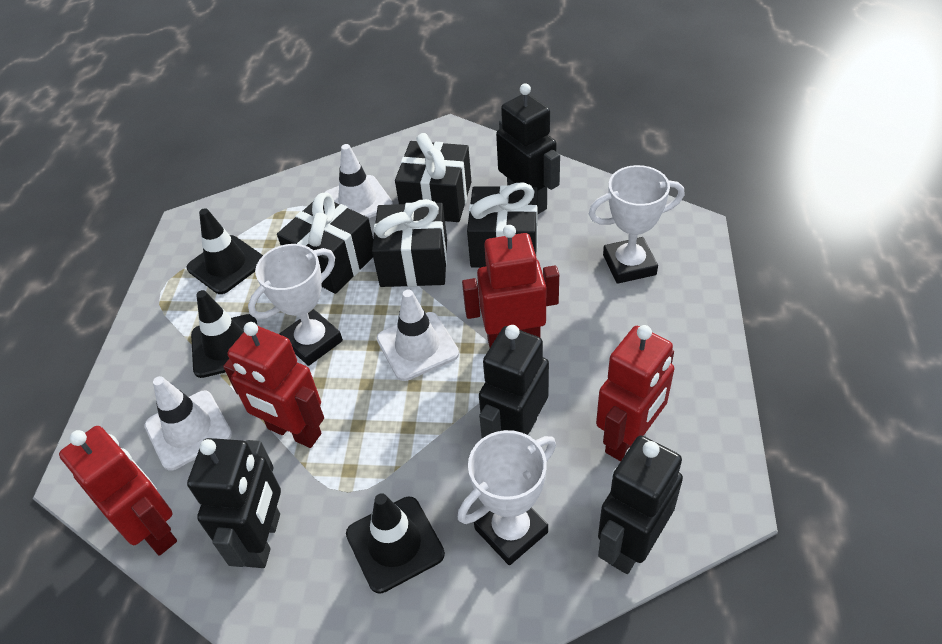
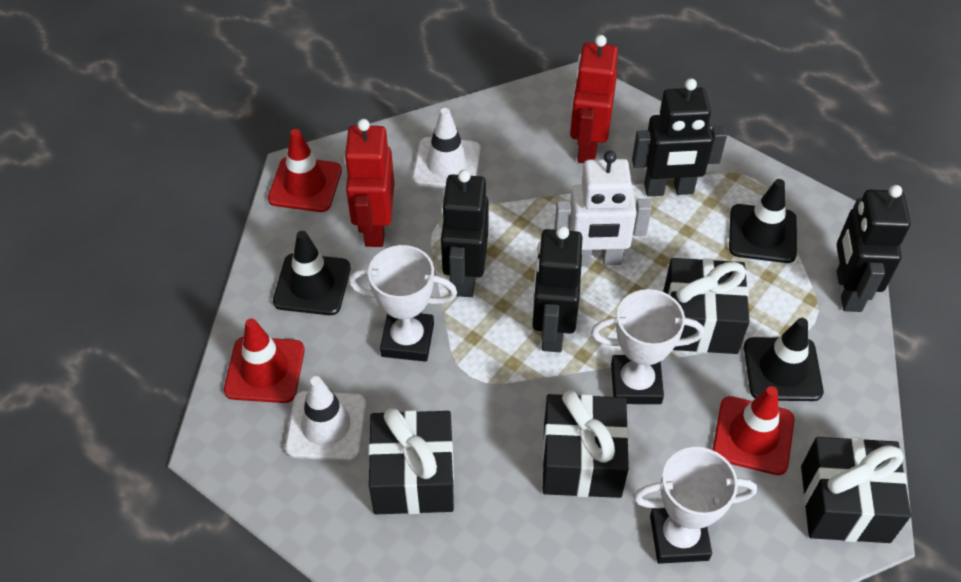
red robot: [59,426,177,556] [223,322,324,448] [462,225,559,348] [596,325,674,462] = 4 -> [344,119,394,247] [570,35,618,163] = 2
red traffic cone: none = 0 -> [224,318,305,403] [268,129,342,212] [712,386,794,475] = 3
white robot: none = 0 -> [554,151,652,266] = 1
white traffic cone: [145,376,232,471] [324,144,393,218] [377,289,459,381] = 3 -> [285,376,366,461] [412,108,481,188] = 2

